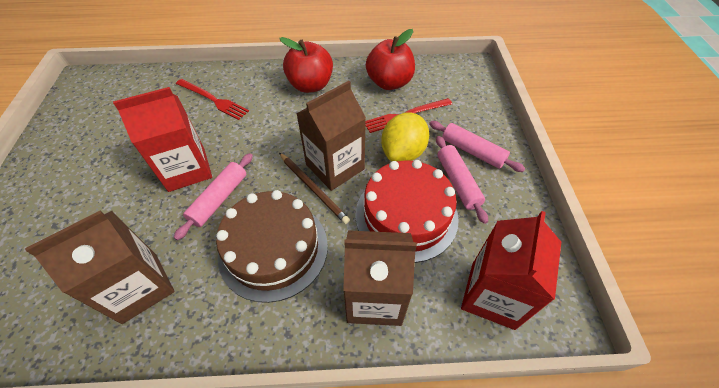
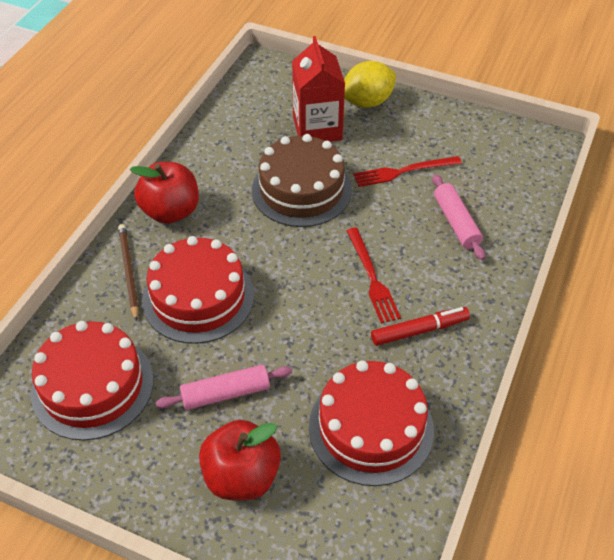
brown carton: [25,211,175,324] [296,81,366,191] [343,230,417,326] = 3 -> none = 0
pink rolling pin: [174,153,253,240] [429,121,525,172] [436,136,488,224] = 3 -> [156,365,292,410] [433,174,485,260] = 2
red cake: [355,160,459,263] = 1 -> [31,321,153,440] [142,236,254,344] [309,361,434,486] = 3
red carton: [113,87,212,192] [461,211,561,330] = 2 -> [292,36,345,142] = 1
red marker: none = 0 -> [371,307,470,346] = 1

